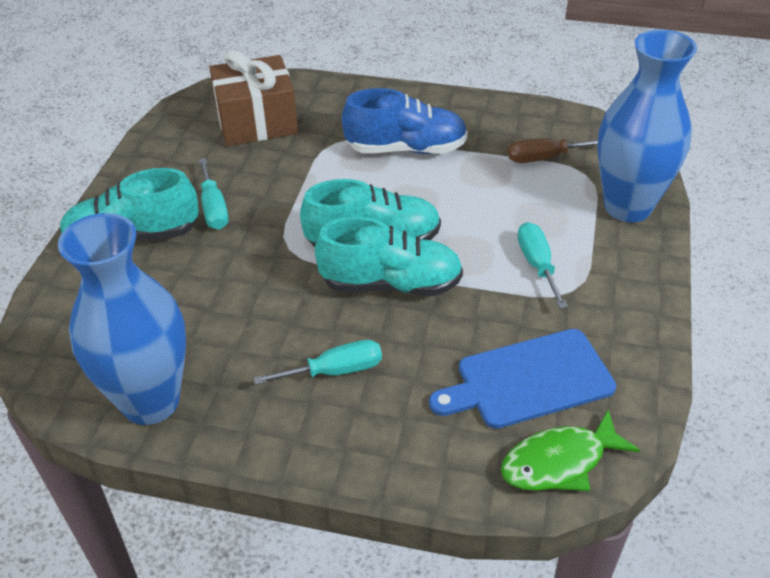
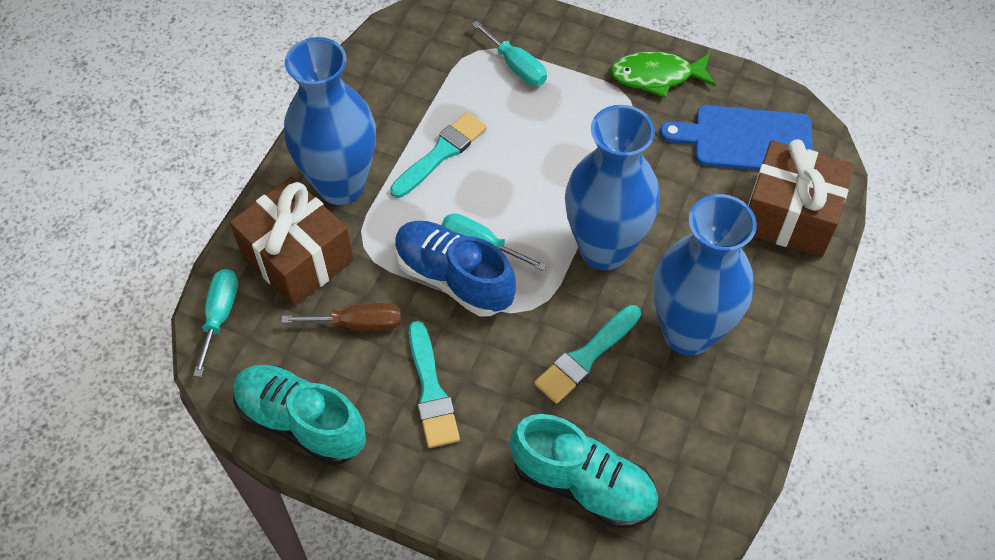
blue vase: [58,213,186,425] [598,29,697,222] = 2 -> [284,37,376,205] [565,105,660,270] [653,194,757,356] = 3
brown gift: [209,50,298,146] = 1 -> [229,177,354,306] [748,139,854,257] = 2
turquoise brush: none = 0 -> [390,112,487,198] [409,321,460,448] [534,305,641,404] = 3
turquoise shoe: [60,168,199,241] [300,179,441,247] [315,217,463,296] = 3 -> [233,365,366,465] [510,414,658,528] = 2

